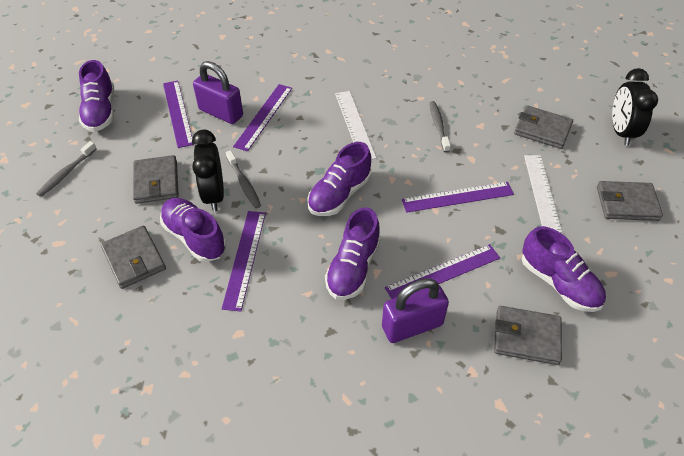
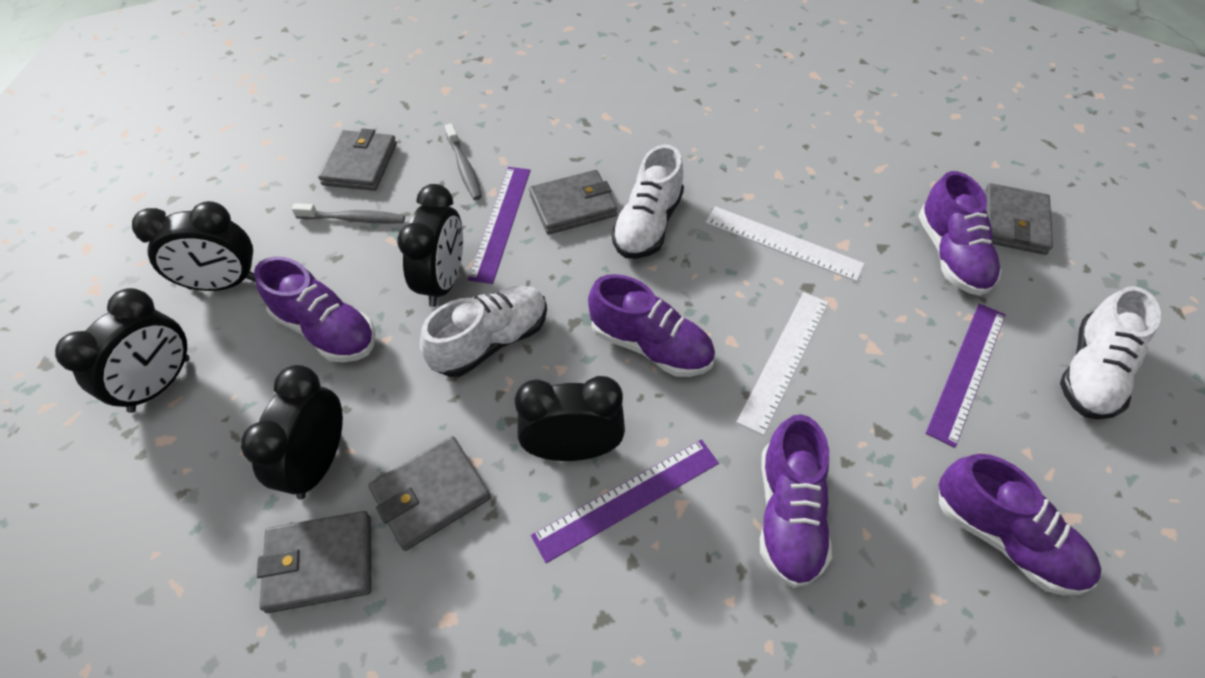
black clock: [192,130,224,211] [612,68,658,146] = 2 -> [55,288,189,413] [132,201,255,291] [241,365,343,499] [397,184,463,307] [514,376,625,461] = 5
grey toothbrush: [36,141,97,197] [226,150,261,209] [429,101,451,153] = 3 -> [292,203,405,224] [445,123,482,200] = 2
purple padlock: [193,61,243,124] [382,278,449,343] = 2 -> none = 0
purple ruler: [163,81,194,148] [222,211,266,312] [233,84,292,151] [385,244,500,299] [402,182,514,213] = 5 -> [468,167,531,284] [531,440,719,563] [926,304,1006,448] = 3
white shoe: none = 0 -> [420,285,547,377] [612,144,684,259] [1060,286,1161,420] = 3

